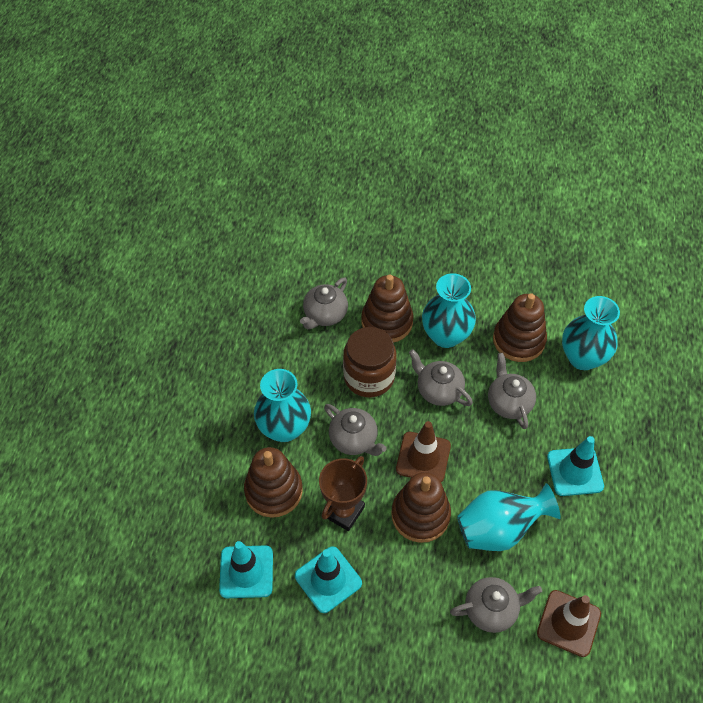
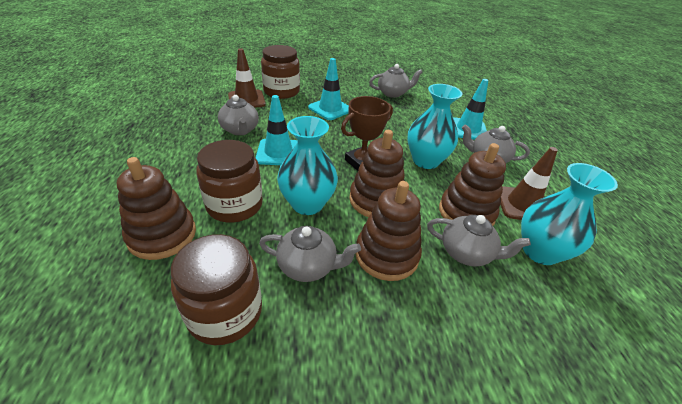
brown jar: [343,327,397,397] = 1 -> [171,234,262,345] [196,140,263,223] [261,45,300,99] = 3
turquoise vase: [254,369,311,442] [422,273,476,348] [457,483,561,551] [562,296,620,370] = 4 -> [277,116,338,215] [408,84,462,169] [521,163,618,265] = 3

